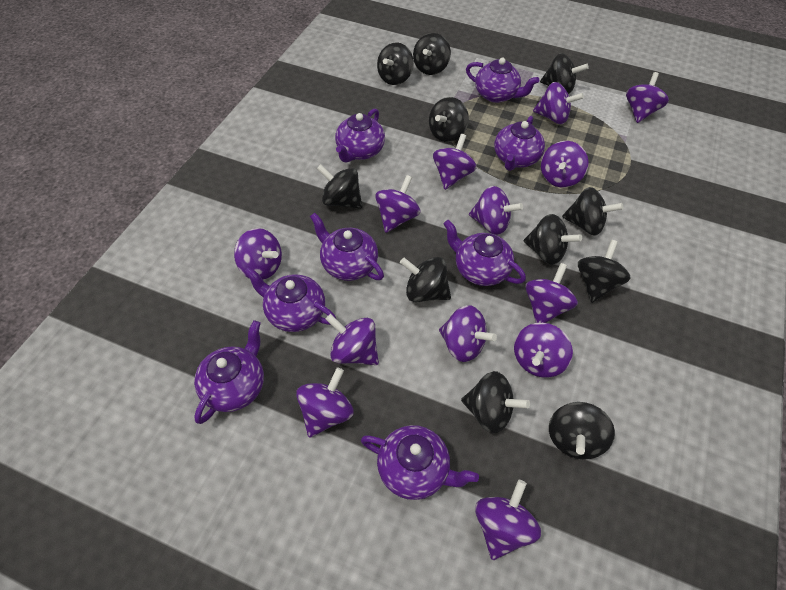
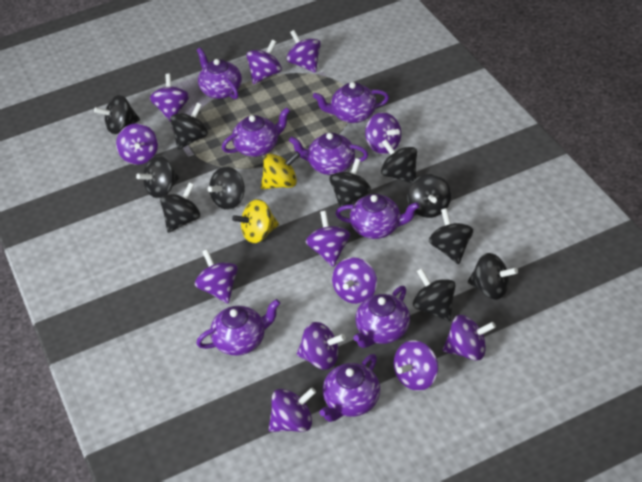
purple spinning top: [234,228,282,280] [296,367,354,438] [326,314,379,365] [375,175,421,233] [433,134,477,190] [439,305,497,362] [469,186,523,235] [475,480,541,560] [514,323,573,378] [525,263,578,323] [533,82,584,124] [541,141,588,188] [626,72,669,123] = 13 -> [116,123,158,165] [150,74,189,122] [195,249,238,303] [247,40,282,84] [269,387,316,432] [287,30,321,73] [297,322,346,370] [306,211,350,267] [332,257,377,304] [365,112,401,154] [394,340,438,391] [442,315,496,361] = 12
yellow spinning top: none = 0 -> [232,199,279,243] [261,151,300,189] = 2

